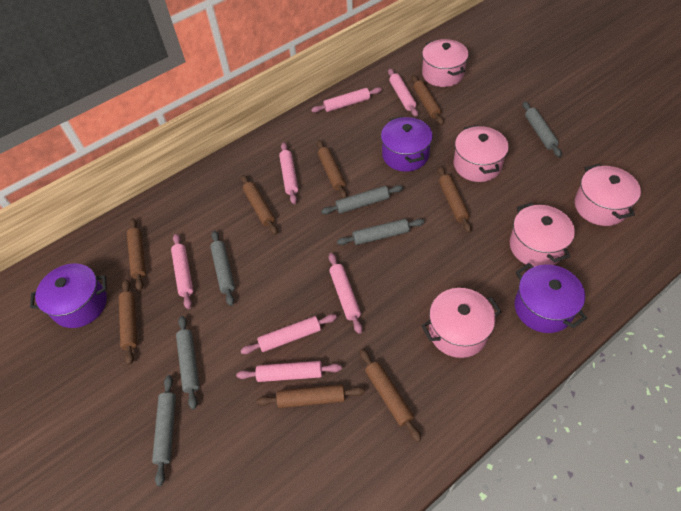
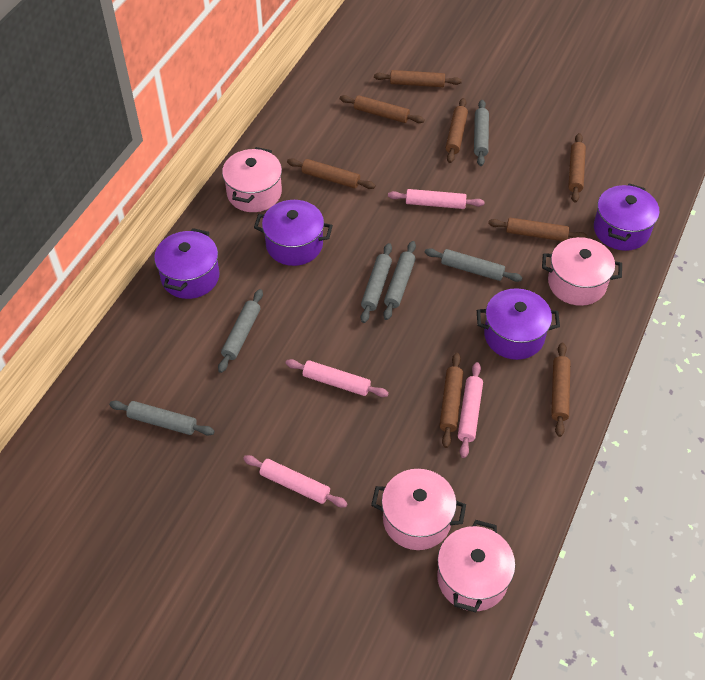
pink pot: [421,288,502,358] [422,39,469,87] [454,125,509,182] [510,202,575,267] [575,164,641,226] = 5 -> [222,147,282,212] [371,469,466,550] [437,520,515,612] [542,237,622,306] = 4
pink rolling pin: [171,234,193,309] [236,361,342,382] [240,314,337,354] [279,142,298,204] [311,87,382,113] [329,253,362,334] [388,69,418,117] = 7 -> [243,455,348,507] [285,359,389,397] [388,189,485,209] [458,362,483,458] = 4
purple pot: [30,264,107,328] [381,116,433,171] [514,263,587,333] = 3 -> [154,228,220,299] [254,200,333,266] [477,288,560,360] [594,184,660,251] = 4

